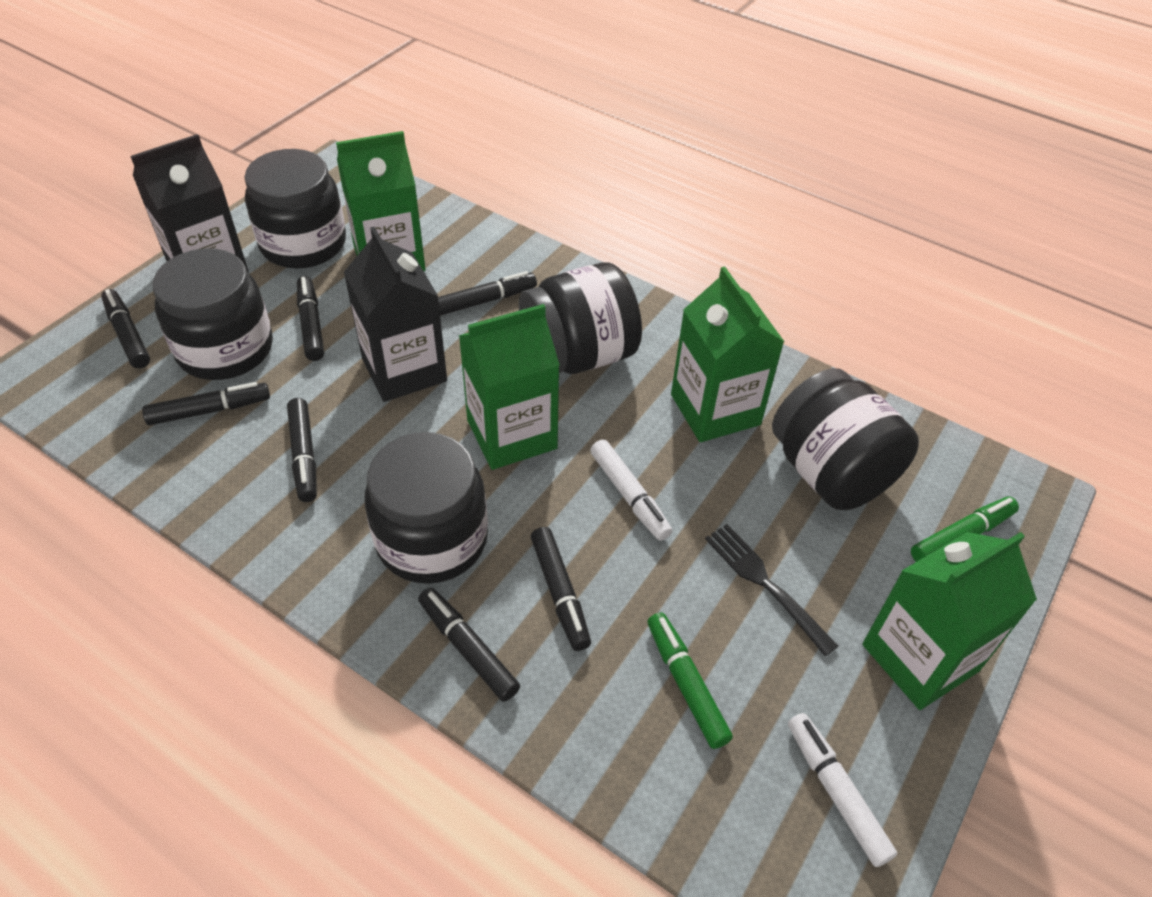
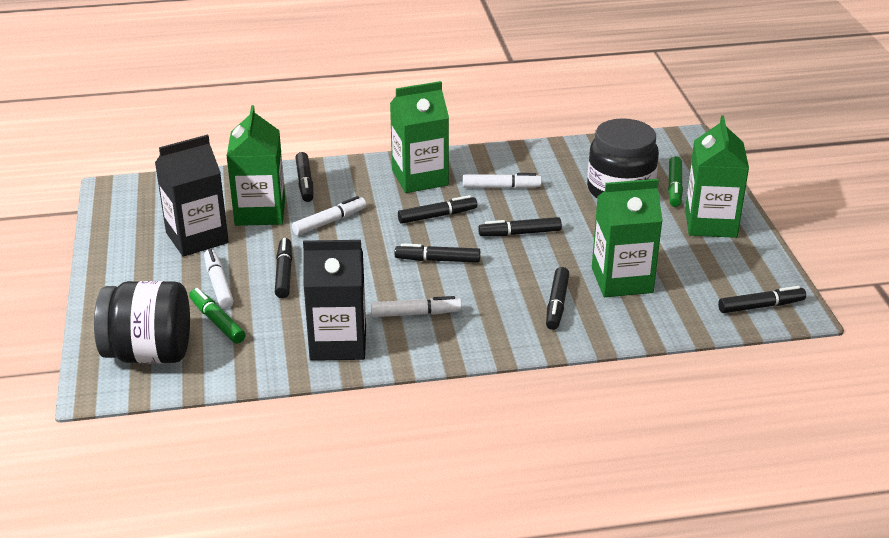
black fork: [705,524,839,656] = 1 -> none = 0
black jar: [153,249,273,380] [244,149,346,269] [364,432,488,584] [519,262,642,374] [772,368,919,510] = 5 -> [94,281,190,363] [587,118,659,198] = 2
white marker: [590,440,672,541] [788,713,897,867] = 2 -> [204,249,234,308] [292,196,366,235] [371,296,462,317] [463,173,542,189] = 4

